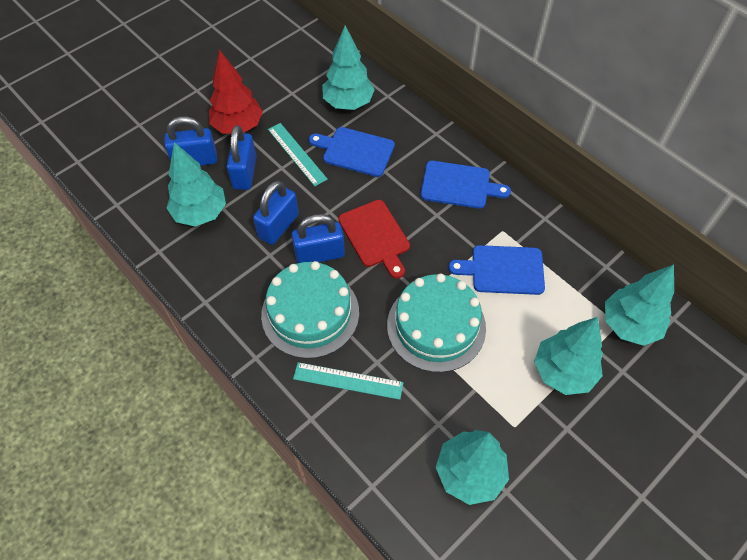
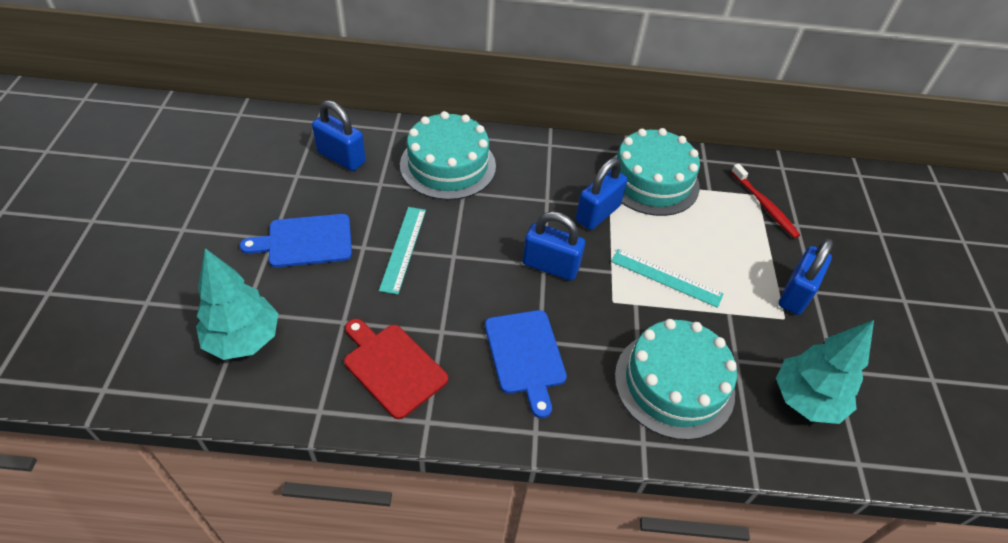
blue cutting board: [309,127,395,177] [421,161,511,209] [448,245,545,295] = 3 -> [239,214,352,268] [485,310,567,418] = 2
red toothbrush: none = 0 -> [731,164,800,238] = 1
red tree: [209,50,263,134] = 1 -> none = 0
turquoise cake: [261,261,359,359] [387,273,486,372] = 2 -> [400,111,496,200] [613,128,700,216] [615,319,737,440] = 3
turquoise tree: [166,142,226,227] [322,26,375,110] [436,430,509,505] [534,317,603,395] [605,264,674,346] = 5 -> [196,248,278,360] [776,320,874,424] = 2

